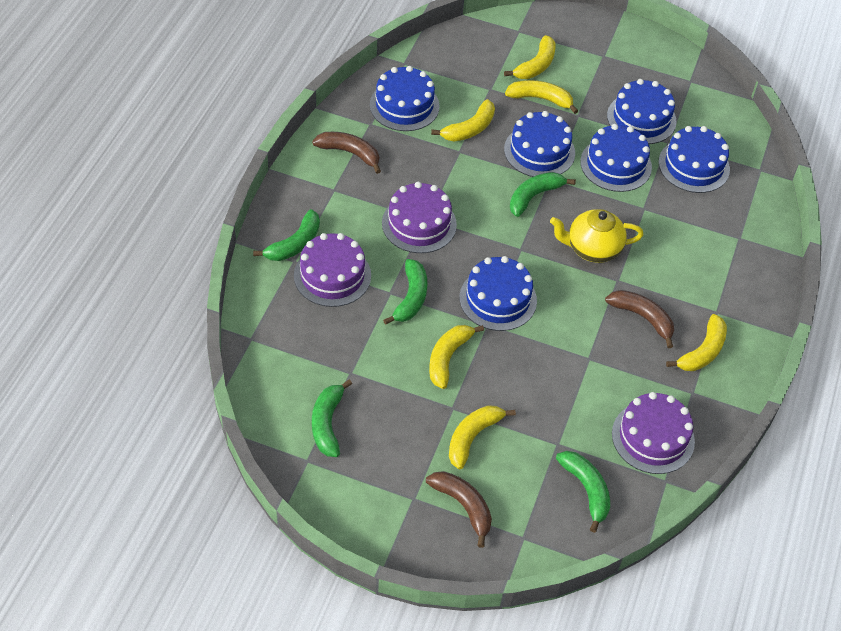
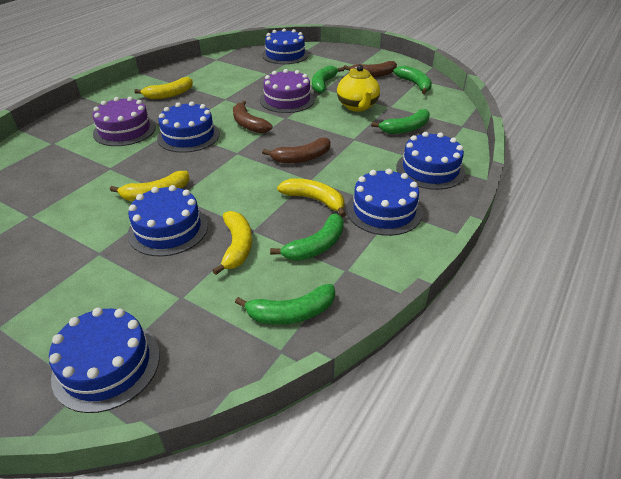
purple cake: [294,233,371,307] [382,182,457,253] [612,392,695,474] = 3 -> [93,97,156,146] [260,69,315,113] = 2
yellow banana: [429,325,484,389] [431,99,495,141] [449,405,516,469] [504,35,556,79] [505,80,578,114] [666,314,727,371] = 6 -> [110,171,190,201] [134,77,193,99] [212,211,252,275] [277,178,346,217] = 4

